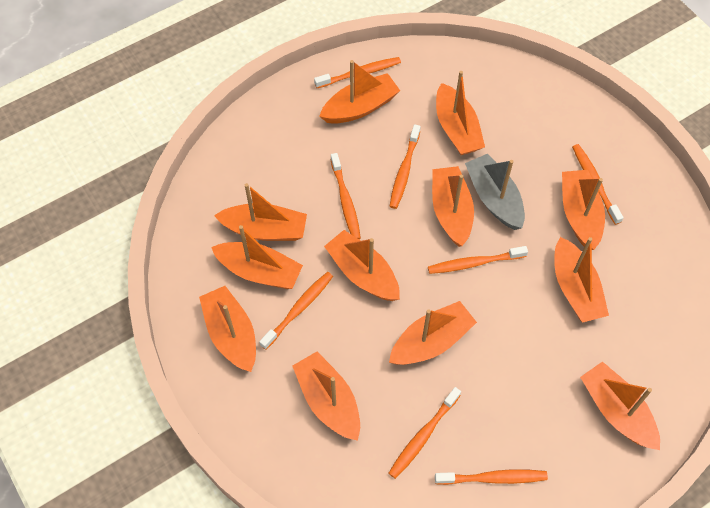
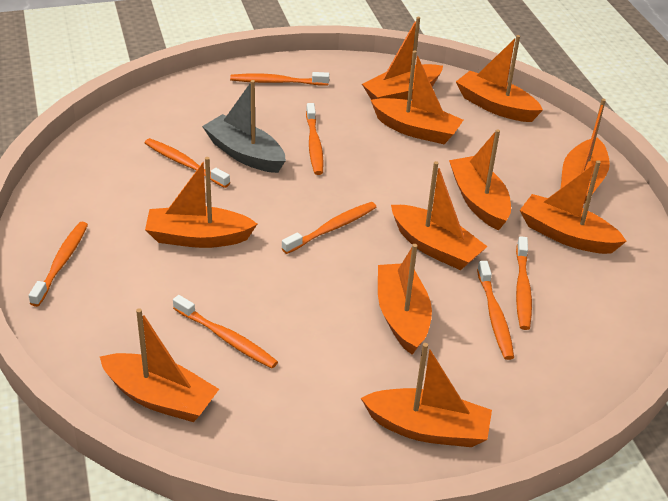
orange boat: [199,286,256,372] [211,225,303,289] [214,183,307,241] [293,351,360,441] [319,60,400,124] [324,230,400,301] [389,301,477,365] [432,166,474,247] [436,71,485,155] [554,237,609,323] [562,170,605,250] [580,361,660,450] = 12 -> [100,308,219,422] [145,157,257,248] [361,343,492,447] [362,17,443,100] [371,50,463,144] [378,244,432,355] [391,161,488,270] [449,129,511,230] [456,35,543,122] [520,160,627,254] [561,99,610,203] = 11

